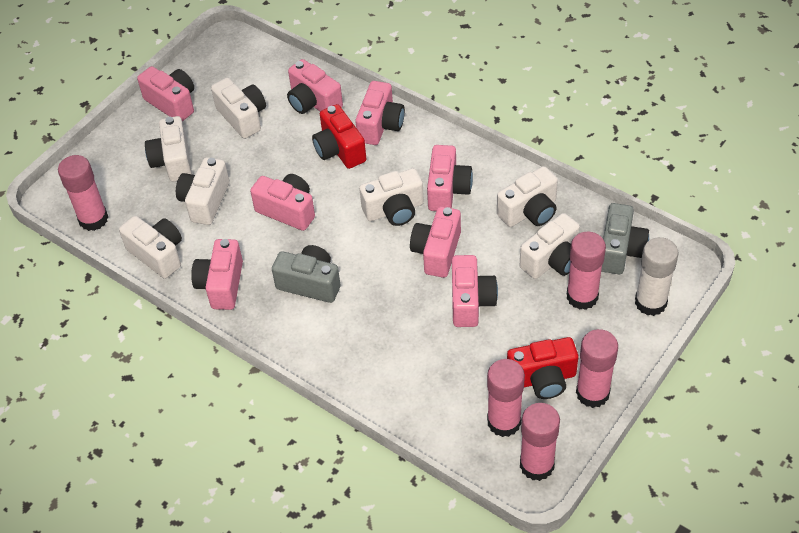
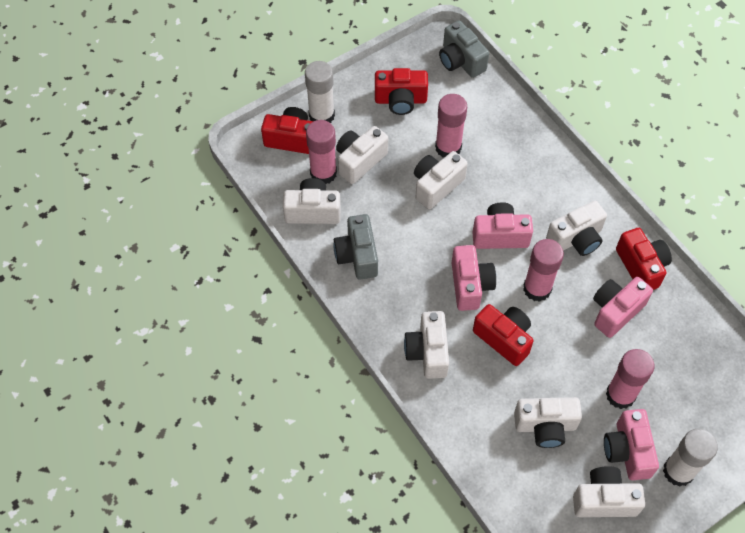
pink camera: [137,66,194,121] [191,239,243,310] [250,174,315,231] [287,59,343,114] [355,81,405,145] [410,207,461,278] [427,145,473,211] [452,255,498,327] = 8 -> [452,245,496,311] [472,202,533,249] [593,277,653,338] [604,409,659,480] = 4
pink glue stick: [58,155,108,231] [487,359,525,437] [520,403,560,481] [567,232,606,310] [576,329,618,408] = 5 -> [306,120,337,184] [435,94,467,158] [523,239,564,302] [606,349,655,409] = 4
red camera: [312,104,366,169] [507,337,578,399] = 2 -> [261,107,314,154] [375,68,428,115] [473,304,534,366] [616,228,672,290] = 4
white glue stick: [635,237,678,316] = 1 -> [305,61,335,123] [663,429,718,487] = 2

